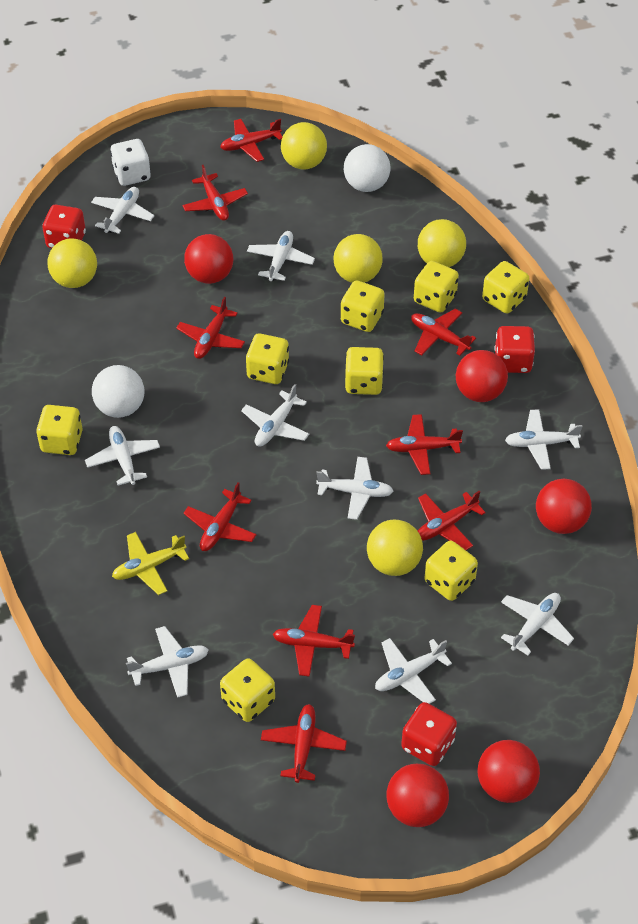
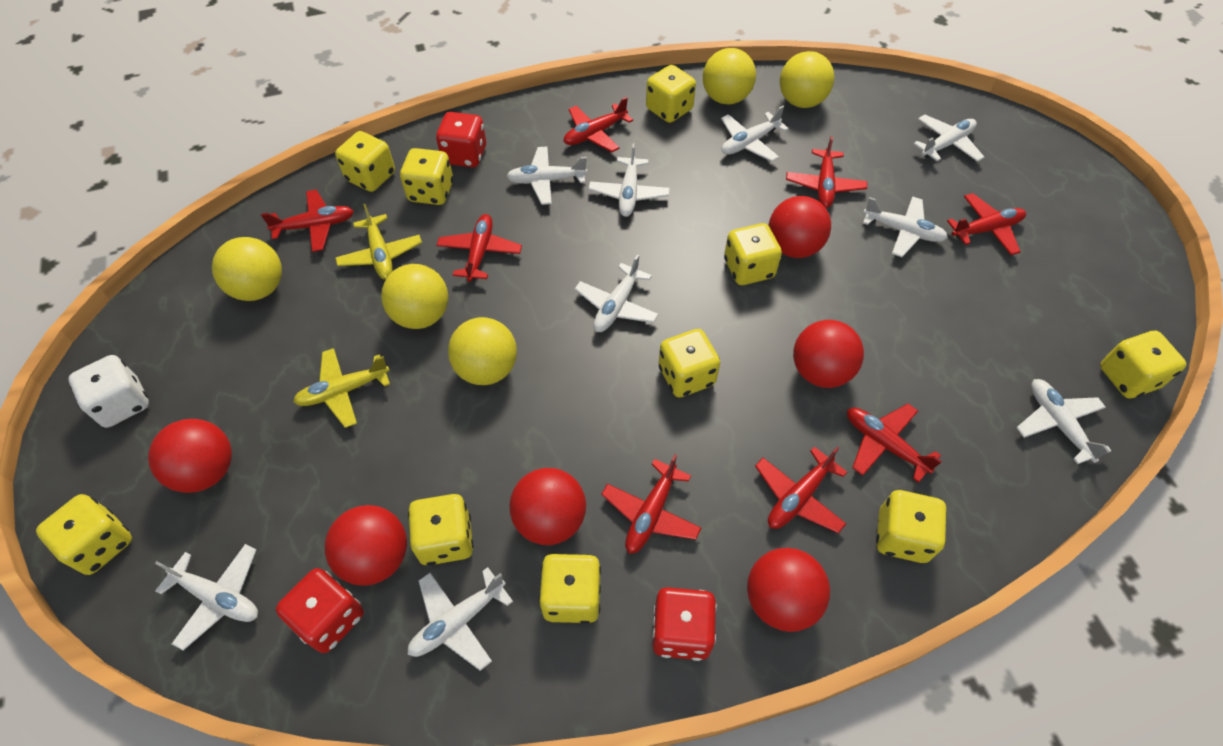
red ball: [184,234,233,284] [386,763,449,827] [456,350,508,402] [477,740,540,803] [536,479,592,534] = 5 -> [148,419,232,493] [325,505,407,586] [510,468,586,545] [747,548,830,632] [769,196,831,258] [793,320,864,388] = 6
red plane: [176,297,245,359] [182,165,248,221] [183,482,257,551] [220,119,282,162] [261,704,347,783] [272,605,355,677] [386,414,463,475] [411,309,476,356] [418,491,486,550] = 9 -> [261,189,354,252] [436,214,522,282] [564,97,633,152] [601,454,701,554] [755,446,847,533] [786,136,867,208] [847,404,942,483] [947,193,1026,255] = 8
white ball: [92,365,144,418] [344,144,390,192] = 2 -> none = 0
yellow dice: [36,405,83,455] [220,658,275,722] [246,333,289,384] [341,280,385,332] [345,347,384,395] [414,261,459,313] [425,541,478,601] [482,261,529,313] = 8 -> [36,494,132,575] [335,131,395,192] [400,148,453,205] [408,494,473,566] [539,553,601,624] [646,65,696,123] [659,329,720,397] [724,223,782,285] [876,490,947,563] [1100,331,1186,398] = 10
yellow plane: [112,532,189,595] = 1 -> [293,348,390,428] [335,204,422,280] = 2

